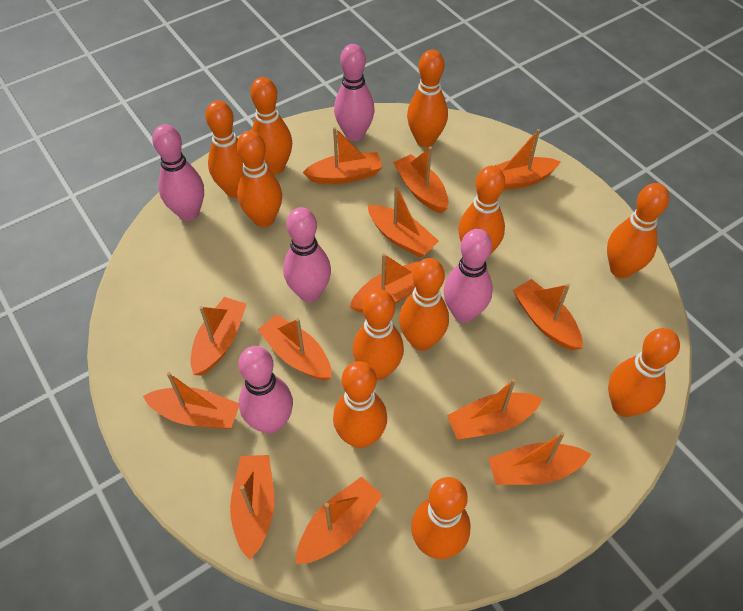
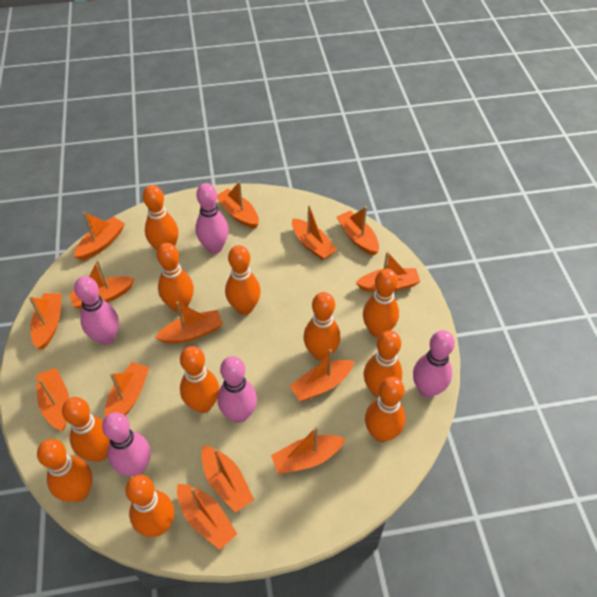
orange boat: [143,372,239,429] [191,297,247,376] [230,455,274,560] [258,314,332,380] [296,476,383,564] [303,127,383,184] [350,253,419,313] [368,185,439,258] [393,147,448,214] [447,379,543,440] [488,432,591,485] [495,129,561,190] [513,279,583,351] = 13 -> [29,293,62,350] [37,368,69,431] [69,260,135,309] [74,212,125,261] [104,362,149,418] [155,301,223,344] [177,484,237,550] [201,445,254,513] [217,181,259,229] [271,427,345,474] [290,349,354,401] [292,205,337,260] [337,206,379,256] [356,251,420,292] = 14

